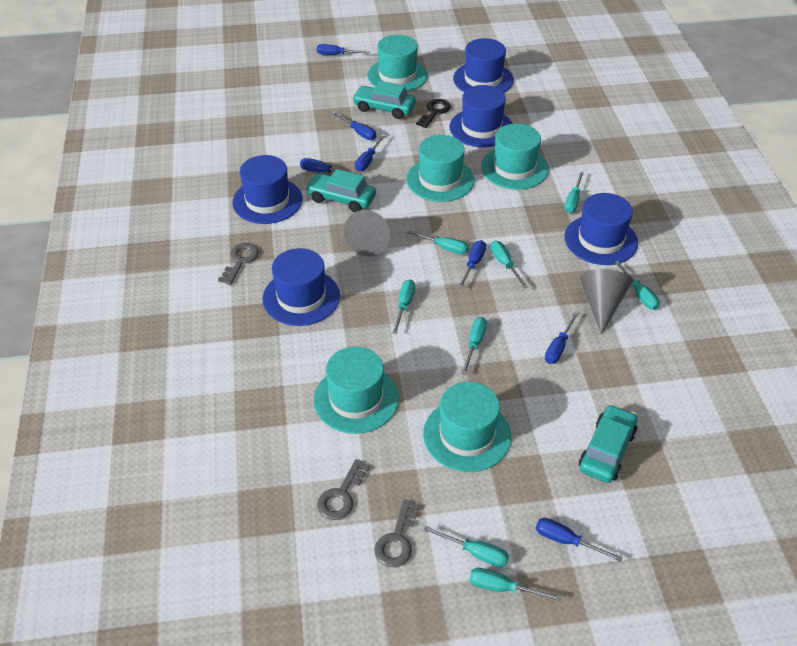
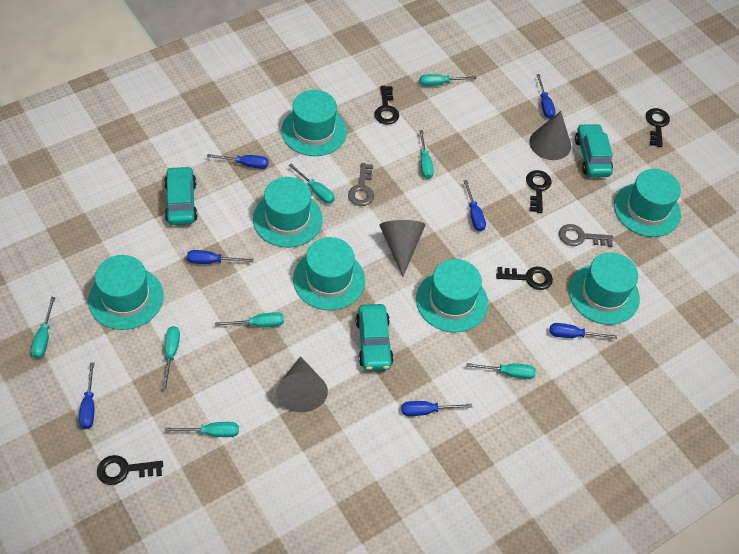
black key: [416,99,451,128] = 1 -> [97,455,163,485] [374,86,399,125] [496,267,553,290] [526,170,551,213] [646,108,670,147] = 5
blue hat: [232,155,303,224] [263,248,340,326] [450,85,513,148] [453,38,514,93] [564,193,638,265] = 5 -> none = 0
grey cone: [344,210,391,256] [580,269,632,335] = 2 -> [276,356,328,412] [379,220,425,277] [529,111,571,160] = 3
grey key: [218,243,259,285] [317,459,370,520] [374,499,420,567] = 3 -> [348,163,374,206] [559,224,613,247] = 2
turquoise hat: [314,347,399,434] [368,35,428,92] [406,135,474,202] [423,382,511,472] [481,124,548,190] = 5 -> [88,255,164,330] [253,177,323,247] [281,90,347,156] [293,237,365,310] [416,259,488,333] [569,252,640,325] [614,169,681,237] = 7

